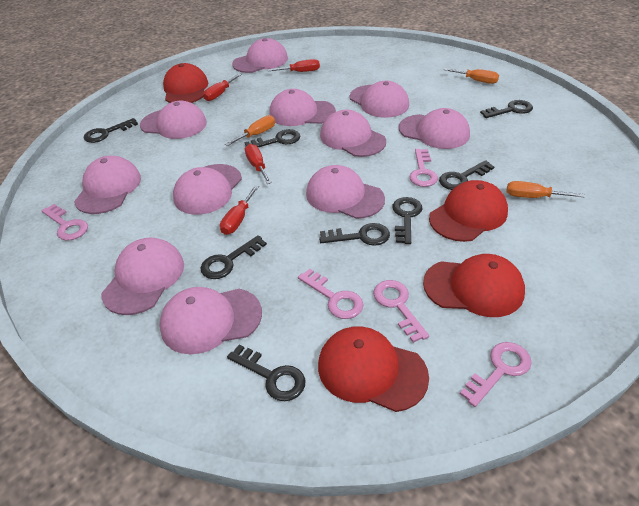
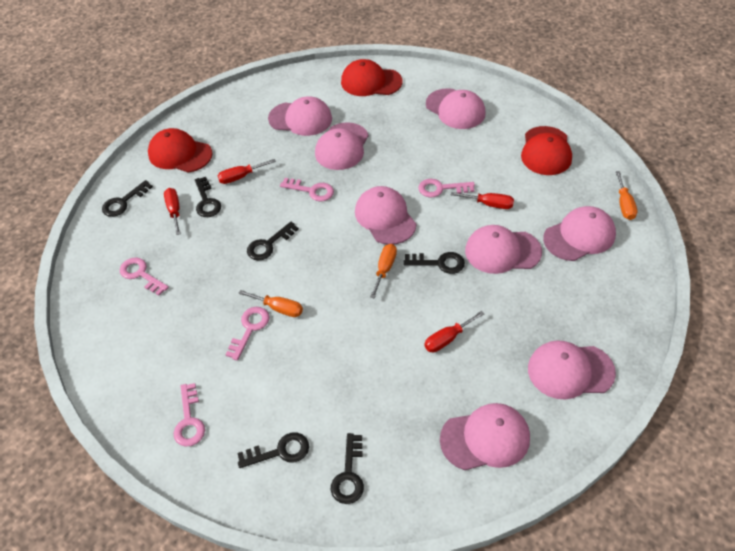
black key: [84,118,138,143] [201,235,267,279] [227,344,305,401] [245,129,300,147] [319,223,390,246] [392,197,422,244] [439,160,495,190] [480,100,533,118] = 8 -> [102,180,153,217] [195,177,221,217] [237,433,309,468] [247,222,299,260] [331,433,364,504] [403,252,465,274] = 6
pink cap: [74,156,141,214] [101,237,184,315] [140,101,207,139] [159,287,262,354] [173,164,242,215] [232,38,288,73] [269,89,336,126] [306,165,385,219] [320,110,386,157] [350,81,409,118] [399,108,470,149] = 11 -> [268,96,332,136] [315,122,369,170] [355,186,416,245] [426,88,485,129] [440,403,530,470] [465,225,542,274] [528,340,616,400] [543,206,616,261] = 8
red cap: [163,63,208,103] [318,326,429,412] [423,254,525,317] [429,180,508,242] = 4 -> [148,128,213,173] [341,59,403,96] [521,126,572,175] = 3

